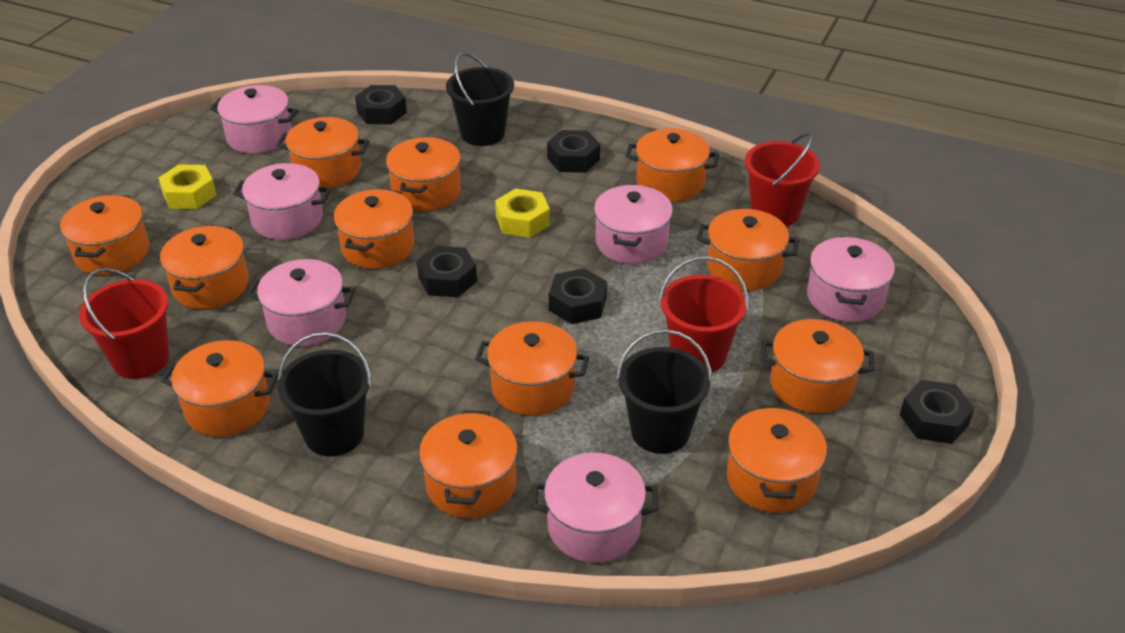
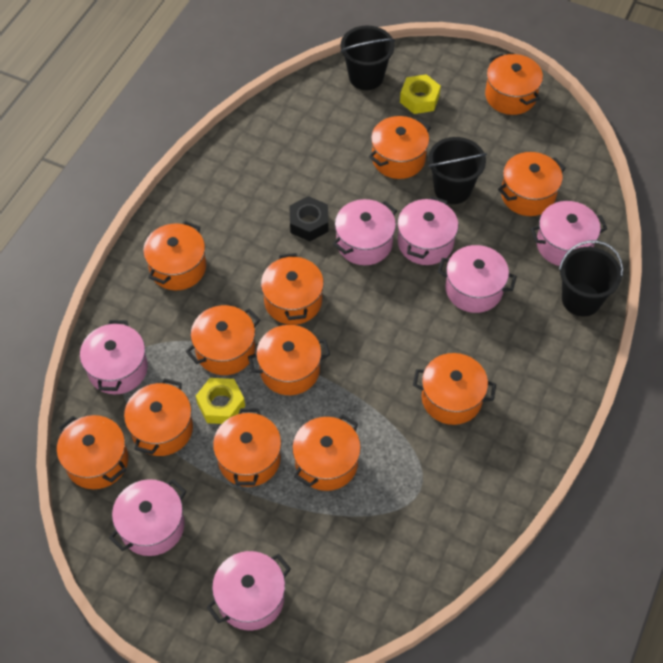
black nut: [355,85,407,124] [417,246,477,297] [547,130,600,173] [549,268,607,324] [900,380,974,444] = 5 -> [290,196,329,241] = 1
pink pot: [210,85,298,154] [233,163,331,240] [247,259,355,346] [531,453,658,563] [594,184,673,264] [807,236,895,322] = 6 -> [80,320,148,394] [109,479,187,556] [206,551,291,630] [333,199,397,265] [397,196,458,265] [438,245,517,313] [530,201,607,266] = 7
red bucket: [79,268,169,379] [659,256,748,373] [745,133,820,227] = 3 -> none = 0

